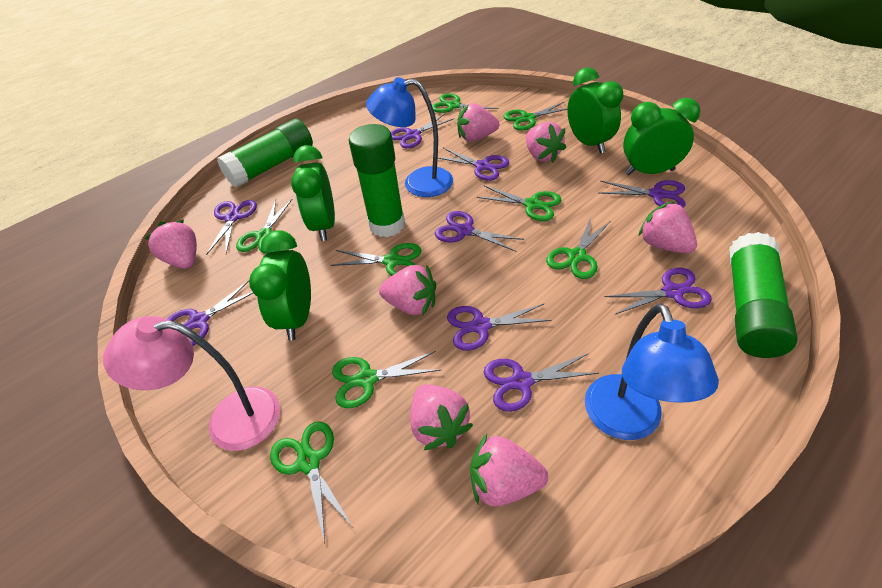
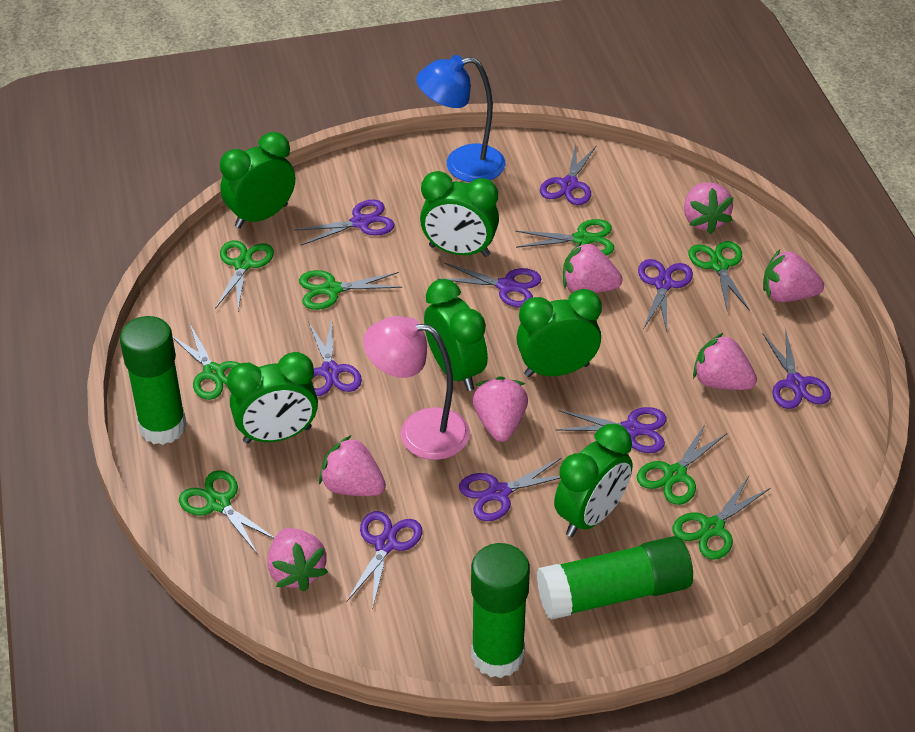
blue lamp: [366,77,453,197] [585,303,719,440] = 2 -> [416,55,505,182] = 1
green clock: [249,230,311,341] [291,145,335,241] [567,67,623,154] [623,98,700,175] = 4 -> [220,132,295,228] [227,352,318,444] [420,171,499,257] [424,279,488,391] [516,289,602,377] [554,424,632,537] = 6

